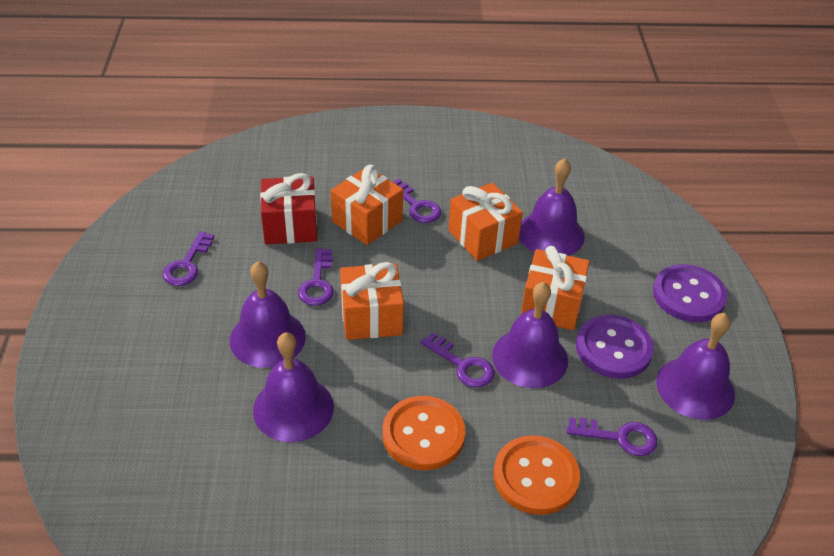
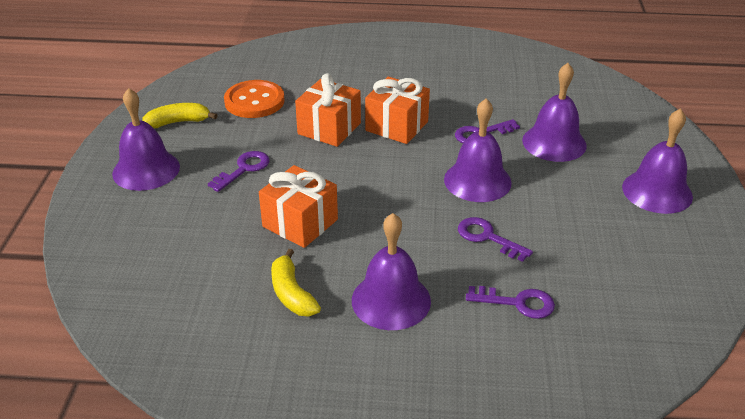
orange button: [383,396,466,470] [494,435,580,515] = 2 -> [224,80,285,118] = 1
orange gift: [331,165,403,245] [340,262,404,340] [449,183,523,261] [521,246,590,330] = 4 -> [259,165,338,248] [295,73,361,147] [365,77,430,144] = 3
purple button: [576,315,654,379] [653,264,727,322] = 2 -> none = 0
purple key: [162,231,214,286] [298,248,334,306] [393,179,441,223] [421,332,495,388] [567,417,658,456] = 5 -> [208,151,269,192] [455,119,520,143] [458,217,533,262] [466,286,555,319] = 4
red gift: [260,173,317,244] = 1 -> none = 0
yellow banana: none = 0 -> [142,103,218,128] [271,249,321,316] = 2

